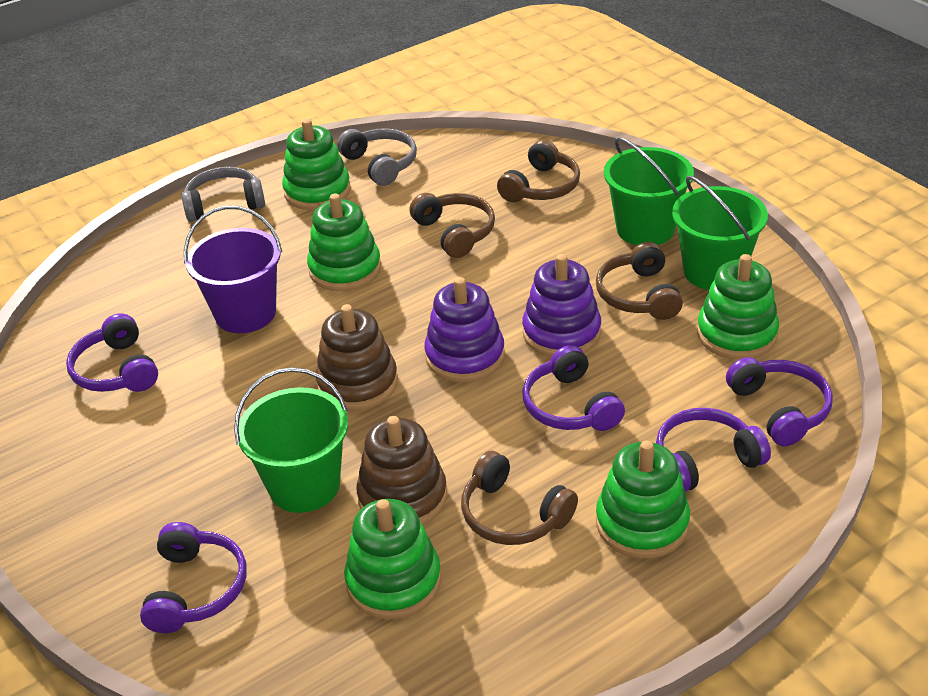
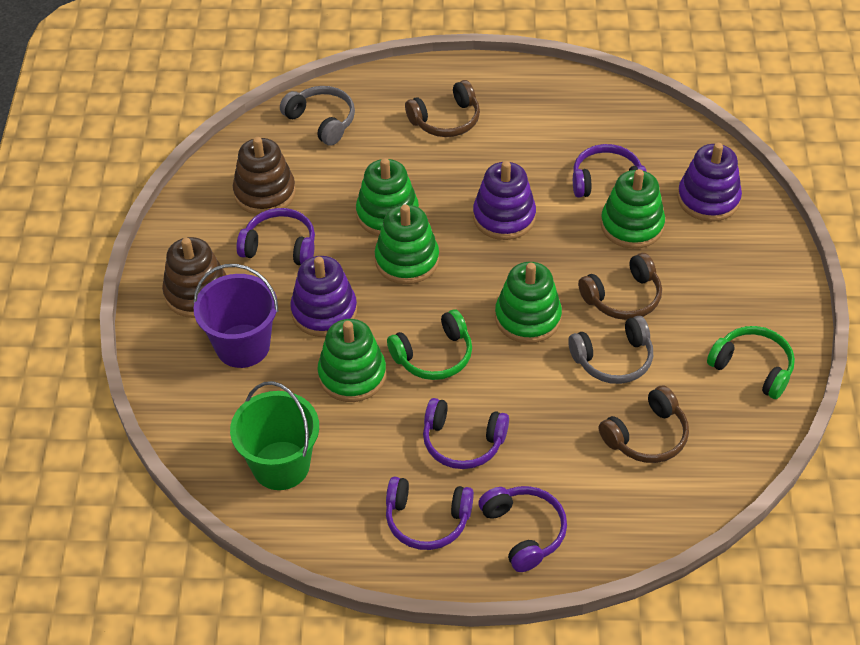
brown headphones: [410,193,495,258] [461,451,578,545] [497,140,580,203] [596,242,683,320] = 4 -> [405,80,480,137] [578,253,662,320] [599,385,689,463] = 3
green bucket: [234,367,348,513] [604,137,694,245] [672,176,768,290] = 3 -> [230,381,319,490] = 1
green headphones: none = 0 -> [387,309,472,380] [707,326,795,399] = 2
purple stacking toy: [424,277,505,382] [522,254,601,357] = 2 -> [290,256,357,337] [473,161,536,240] [677,143,742,222] = 3

